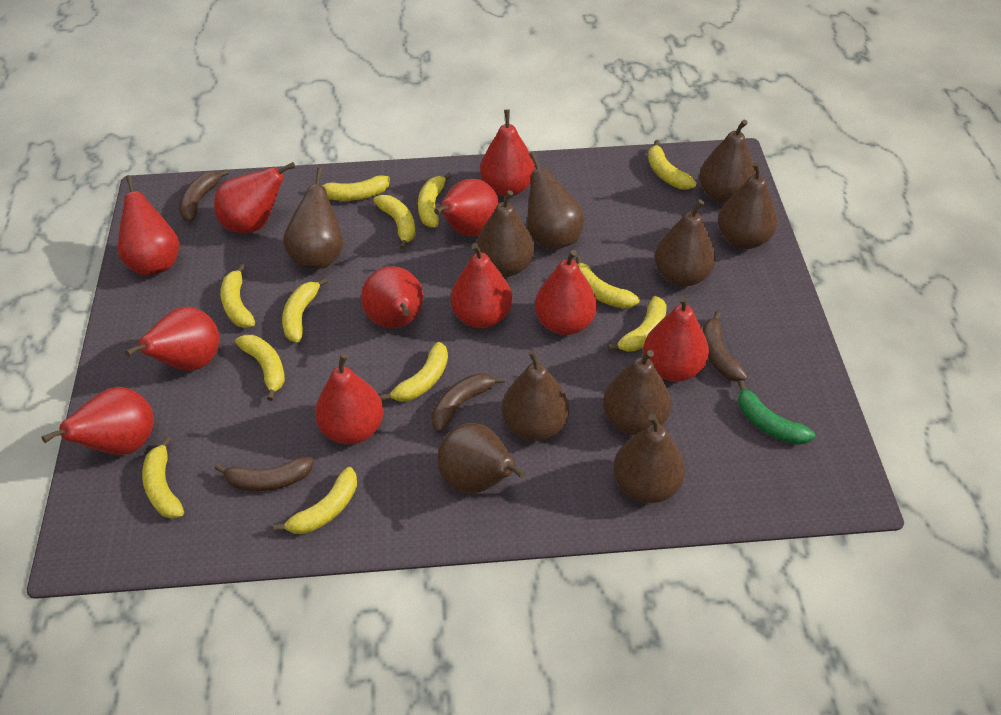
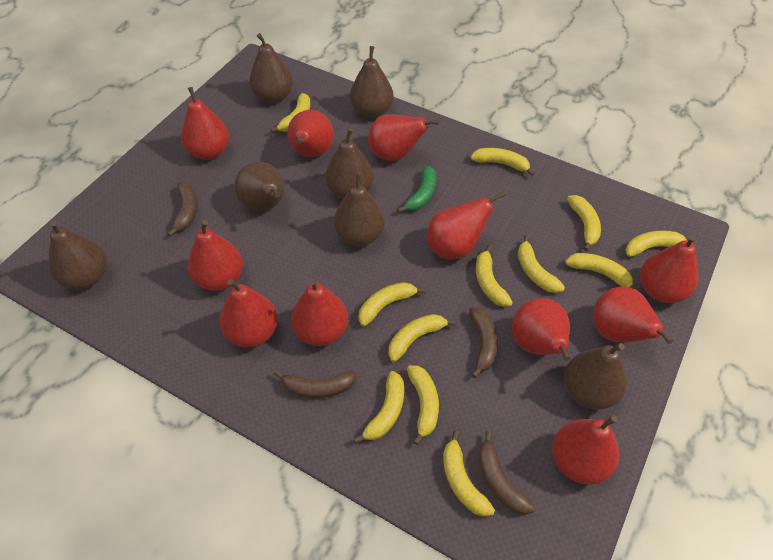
brown pear: [283,167,343,269] [438,423,526,494] [476,190,535,277] [502,350,569,441] [527,152,584,250] [603,350,671,435] [613,414,685,503] [655,199,716,287] [699,120,756,204] [718,162,777,249] = 10 -> [49,221,107,289] [234,162,284,211] [249,33,293,103] [325,128,374,199] [334,172,385,246] [350,46,394,118] [564,343,627,410] = 7

